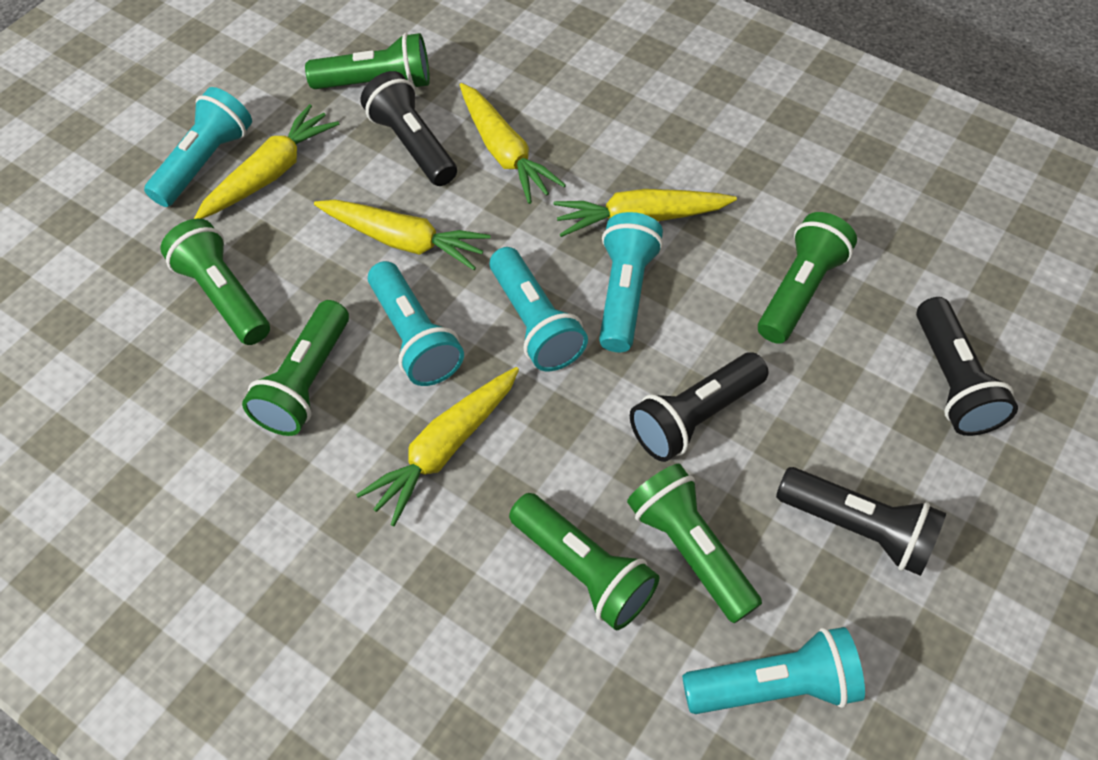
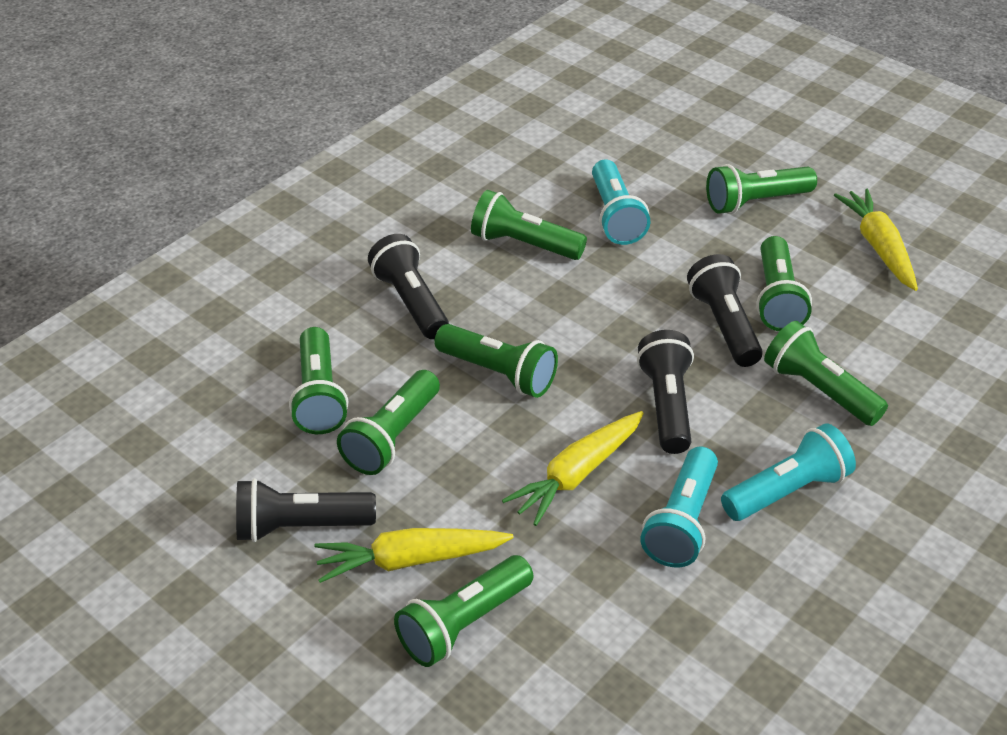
green flashlight: [160,219,270,345] [242,300,349,436] [305,33,430,89] [509,493,659,630] [627,464,762,623] [758,212,857,344] = 6 -> [289,327,348,434] [337,370,440,475] [394,555,533,667] [434,324,558,398] [471,190,587,260] [706,164,817,214] [757,236,812,331] [764,321,888,426] = 8
turquoise flashlight: [144,87,252,207] [368,261,464,386] [490,247,588,371] [599,212,663,352] [682,627,865,714] = 5 -> [592,159,650,245] [640,447,718,568] [721,423,856,521] = 3
yellow carrot: [194,104,339,219] [314,199,491,270] [356,367,519,526] [460,83,566,204] [553,189,737,237] = 5 -> [314,528,514,583] [502,411,644,526] [834,189,918,291] = 3

